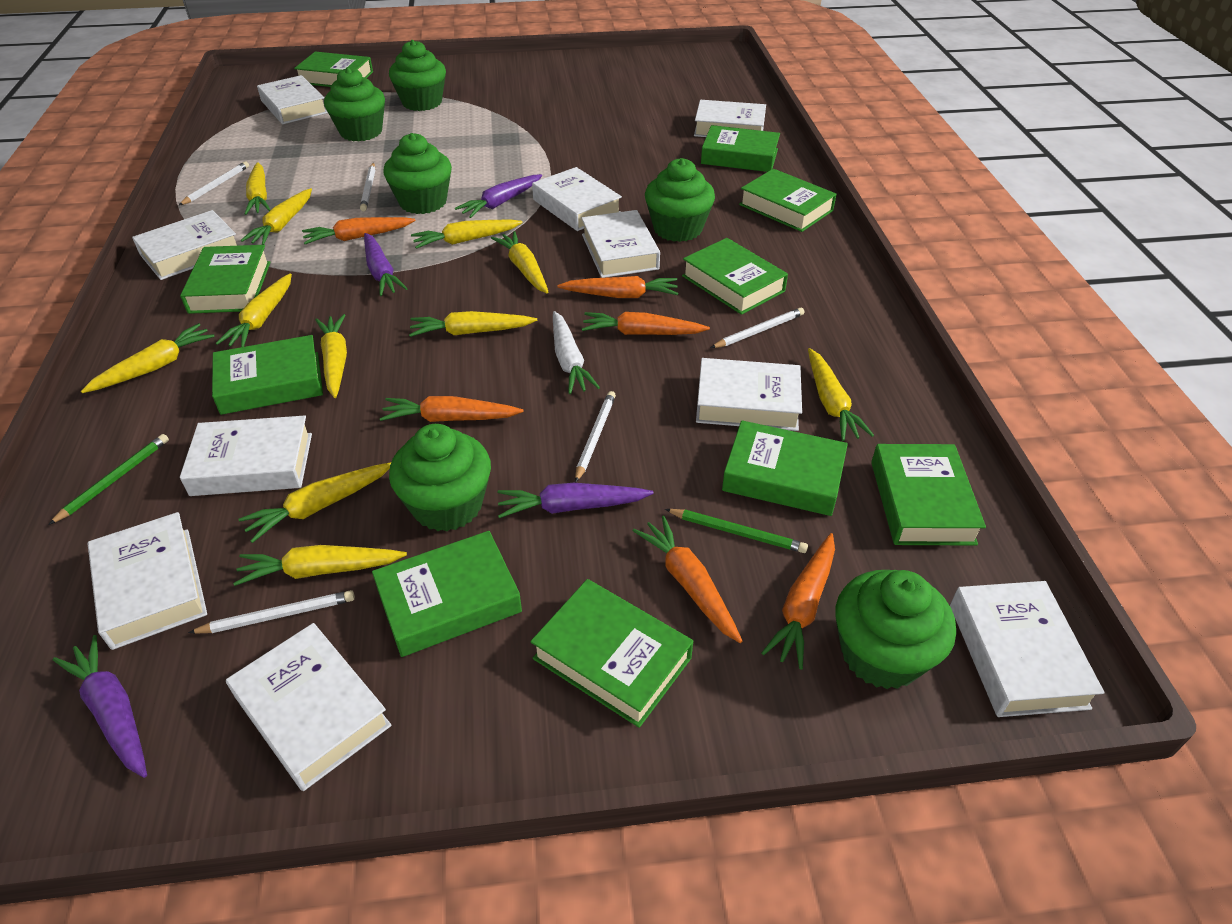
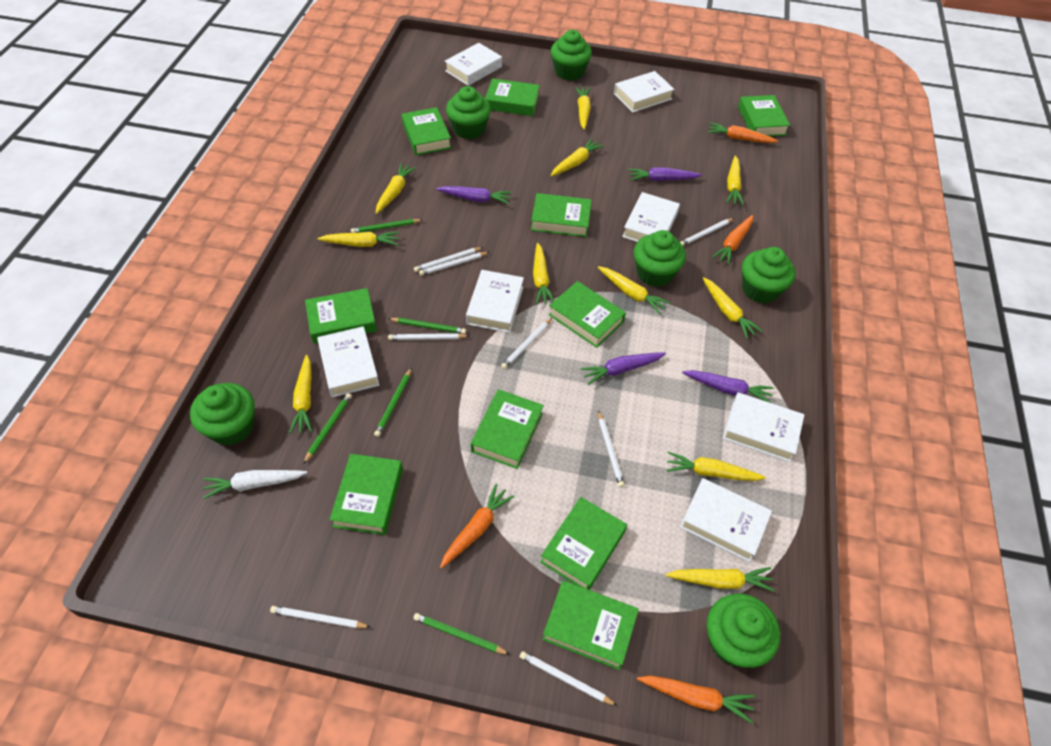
green pencil: [48,434,169,525] [665,509,808,553] = 2 -> [303,393,352,464] [351,219,422,233] [374,367,412,437] [388,318,466,334] [413,613,509,654] = 5
orange carrot: [302,217,416,244] [380,396,523,422] [557,276,678,298] [582,312,710,335] [633,516,742,643] [762,533,835,669] = 6 -> [440,484,515,569] [637,675,755,724] [708,123,778,143] [712,215,753,265] = 4
white book: [88,512,207,650] [132,210,237,280] [180,415,312,496] [226,623,392,791] [257,75,328,124] [532,167,622,231] [581,210,660,278] [694,100,766,137] [696,358,802,431] [950,581,1105,717] = 10 -> [317,326,379,397] [445,43,502,86] [466,270,524,333] [614,71,675,113] [622,192,680,242] [680,478,772,562] [723,392,804,462] = 7
white pencil: [178,161,249,206] [188,590,355,634] [360,163,375,211] [575,391,616,483] [711,307,804,348] = 5 -> [270,606,370,628] [388,333,469,340] [414,247,483,272] [419,252,489,276] [501,318,552,369] [520,651,617,706] [598,410,625,488] [680,218,734,246] = 8

